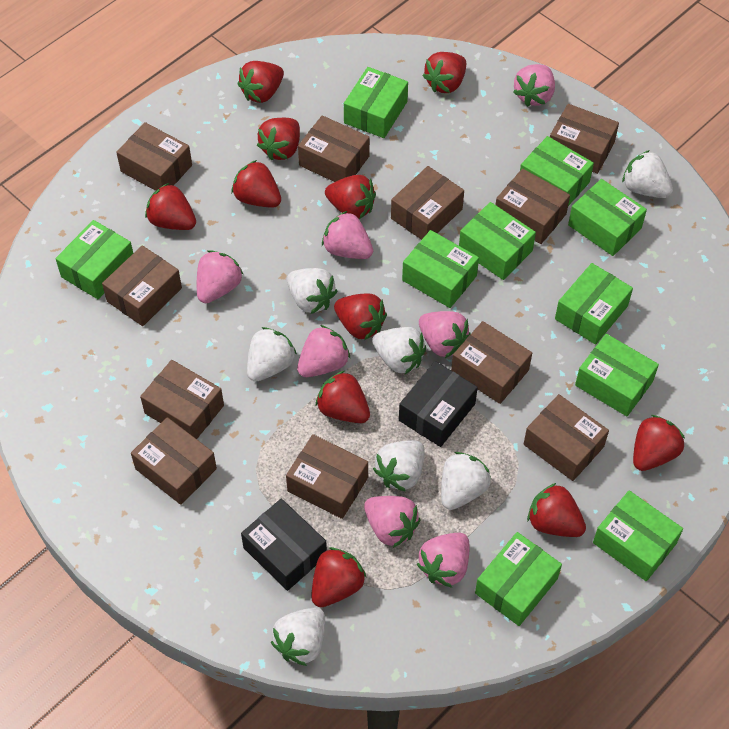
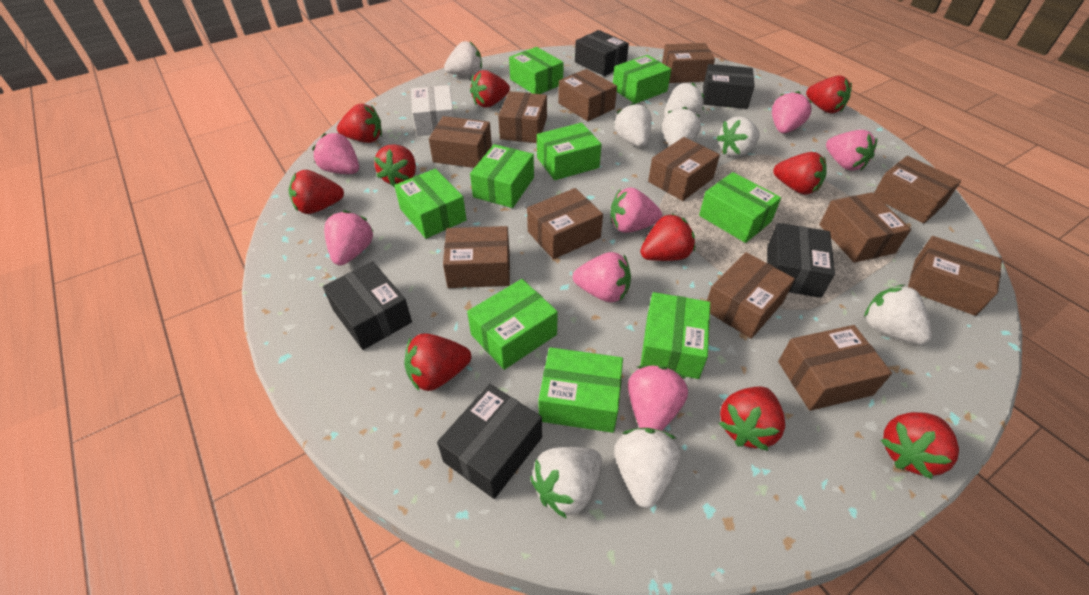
black box: [241,499,327,591] [399,361,478,447] = 2 -> [323,262,412,350] [437,384,542,499] [575,30,629,76] [703,64,755,109] [767,223,835,298] = 5
brown box: [102,245,182,326] [116,122,192,191] [131,417,217,505] [140,360,224,439] [286,434,368,519] [298,115,370,182] [391,166,464,240] [451,321,532,404] [495,168,570,244] [524,394,609,481] [550,104,619,174] = 11 -> [429,116,492,168] [443,226,510,288] [498,91,547,143] [527,188,603,259] [558,69,617,121] [648,137,720,201] [662,43,715,83] [707,252,795,339] [778,325,892,411] [819,192,911,263] [874,156,961,224] [908,236,1002,316] = 12
green box: [56,220,133,299] [344,67,408,138] [402,230,479,308] [459,202,536,280] [475,532,562,626] [520,136,594,206] [555,263,633,345] [568,179,647,256] [575,334,659,416] [593,491,683,581] = 10 -> [394,169,467,239] [467,279,558,370] [470,144,534,208] [509,47,564,94] [537,123,602,180] [538,347,623,433] [613,55,671,104] [640,292,710,379] [699,172,781,243] = 9
red strawberry: [145,183,196,230] [232,160,281,207] [237,61,284,103] [257,118,300,160] [311,547,367,607] [316,371,370,423] [325,175,376,219] [334,294,387,340] [423,52,466,93] [527,483,586,537] [633,415,685,471] = 11 -> [289,170,344,214] [337,104,382,143] [374,144,416,187] [404,333,471,391] [470,70,510,108] [640,213,695,261] [718,386,785,451] [773,152,827,195] [806,76,852,113] [881,412,959,479] = 10
white box: none = 0 -> [411,85,454,136] = 1
white strawberry: [247,327,297,382] [271,608,325,666] [287,268,337,314] [372,327,426,374] [373,440,425,492] [441,452,491,510] [622,150,673,198] = 7 -> [444,41,482,76] [530,447,602,519] [614,103,652,147] [614,428,680,508] [662,107,701,146] [664,83,704,117] [716,117,760,157] [864,285,932,345] = 8

